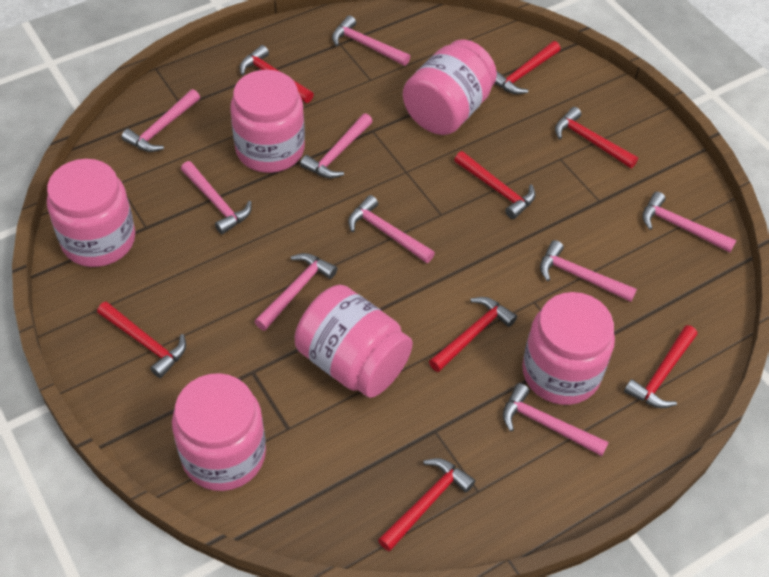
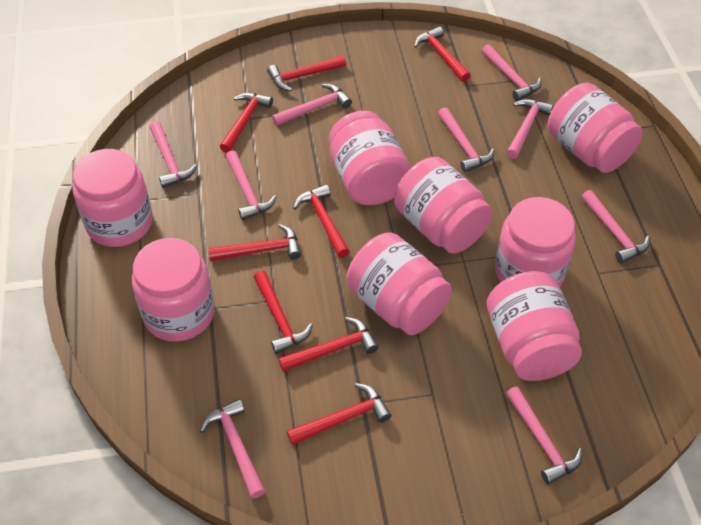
pink jar: [47,159,135,267] [172,373,266,491] [230,70,305,173] [295,285,413,398] [403,39,497,135] [522,292,615,405] = 6 -> [72,149,153,247] [132,238,215,342] [329,111,411,205] [347,232,452,335] [394,157,493,254] [487,271,582,381] [495,197,576,286] [548,83,643,173] = 8

